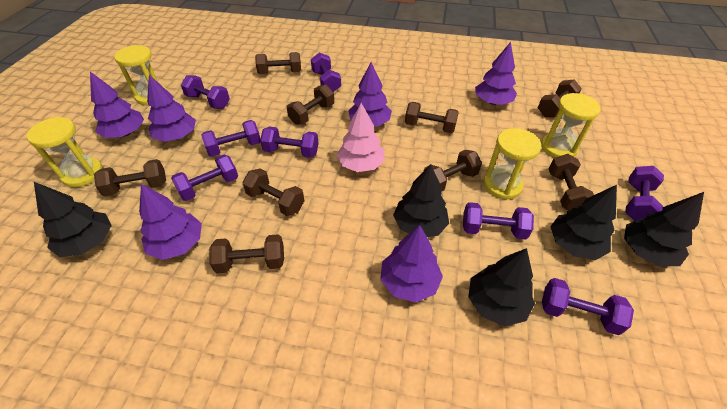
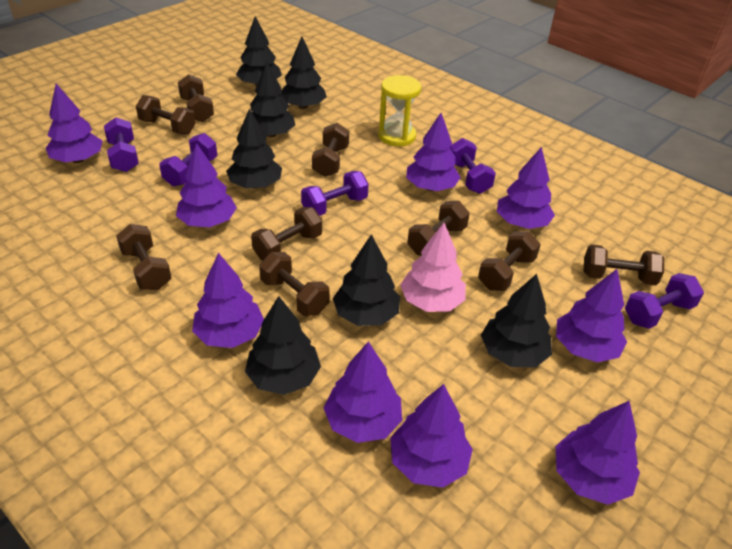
black tree: [34,182,112,257] [393,164,449,237] [468,248,535,326] [550,185,617,260] [624,192,704,267] = 5 -> [226,108,282,189] [236,16,282,86] [245,296,321,395] [250,62,295,137] [280,37,327,109] [333,234,400,326] [481,274,552,367] = 7
purple dumbbell: [171,155,238,201] [181,75,230,109] [201,120,260,157] [260,126,319,158] [311,52,341,92] [463,202,534,240] [542,278,634,335] [625,166,664,221] = 8 -> [104,117,139,172] [159,133,217,187] [301,171,369,216] [450,138,496,194] [625,273,704,329] = 5
purple tree: [90,72,144,138] [139,184,202,260] [147,75,196,142] [348,62,392,126] [380,225,443,303] [475,42,517,105] = 6 -> [46,84,102,163] [176,143,237,227] [192,253,264,348] [324,341,402,443] [390,384,473,488] [406,113,461,191] [497,147,555,229] [555,401,640,505] [556,269,627,362] = 9
yellow hourglass: [27,117,103,187] [114,45,167,105] [483,128,541,200] [541,93,601,158] = 4 -> [378,75,421,146] = 1

